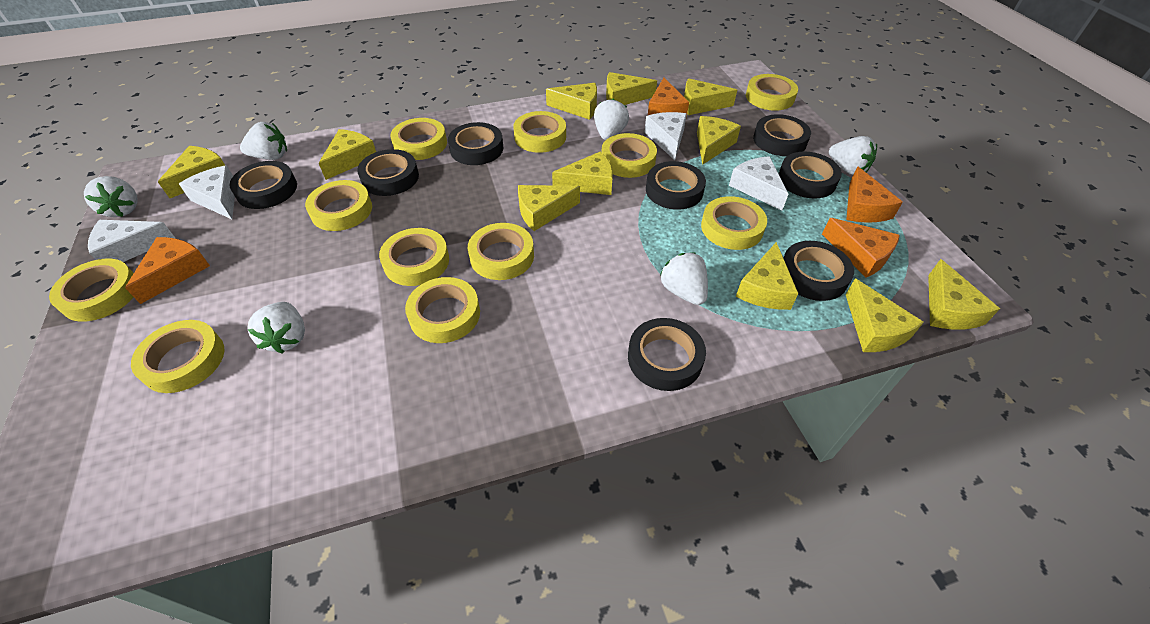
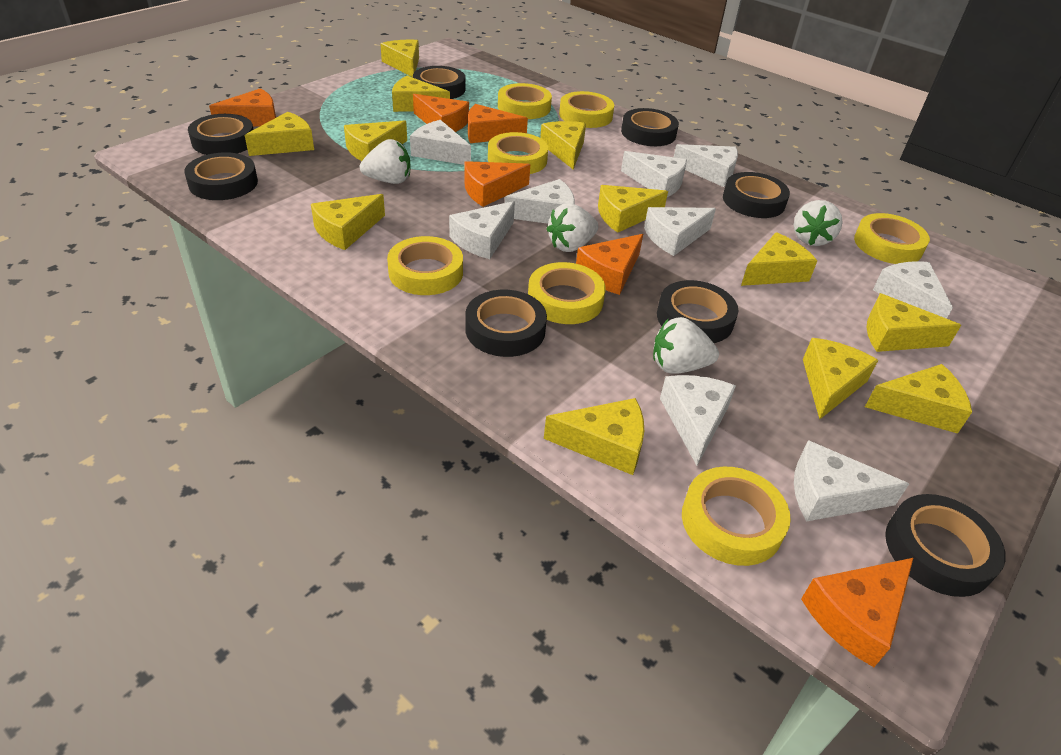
orange cheese: [125,237,210,304] [648,78,689,118] [822,218,900,278] [846,166,903,223] = 4 -> [209,88,276,127] [413,94,469,132] [464,161,530,207] [468,104,528,143] [576,234,643,295] [801,558,913,667] = 6
white cheese: [88,220,176,262] [179,165,235,219] [644,112,687,160] [729,156,788,211] = 4 -> [410,120,471,165] [449,201,515,259] [505,179,575,224] [621,151,687,197] [644,207,716,256] [660,375,736,466] [674,144,738,187] [794,440,909,522] [873,261,953,319] = 9
white strawberry: [84,176,138,217] [240,122,287,160] [247,302,305,354] [594,99,629,140] [660,253,708,305] [829,136,877,175] = 6 -> [360,139,411,184] [546,203,598,252] [653,317,719,373] [794,200,843,246] = 4
yellow cheese: [158,146,225,198] [319,129,376,180] [518,185,580,231] [546,83,597,120] [552,151,613,195] [606,72,657,105] [684,79,737,115] [697,116,741,165] [736,242,799,310] [846,279,924,352] [928,259,1000,330] = 11 -> [245,112,314,156] [311,194,385,250] [344,120,407,161] [380,40,419,77] [392,76,450,112] [540,121,586,169] [544,398,644,475] [598,185,668,233] [741,232,817,286] [803,338,878,419] [865,364,972,434] [867,293,961,352] = 12
yellow tape: [49,259,134,322] [131,320,225,393] [305,180,372,231] [379,228,449,286] [390,118,447,160] [405,277,480,343] [468,223,534,280] [513,111,566,153] [602,133,657,178] [701,196,767,250] [746,74,798,111] = 11 -> [387,236,463,295] [488,132,548,174] [498,83,552,119] [528,262,606,324] [559,91,614,128] [682,467,791,566] [854,213,930,264] = 7

